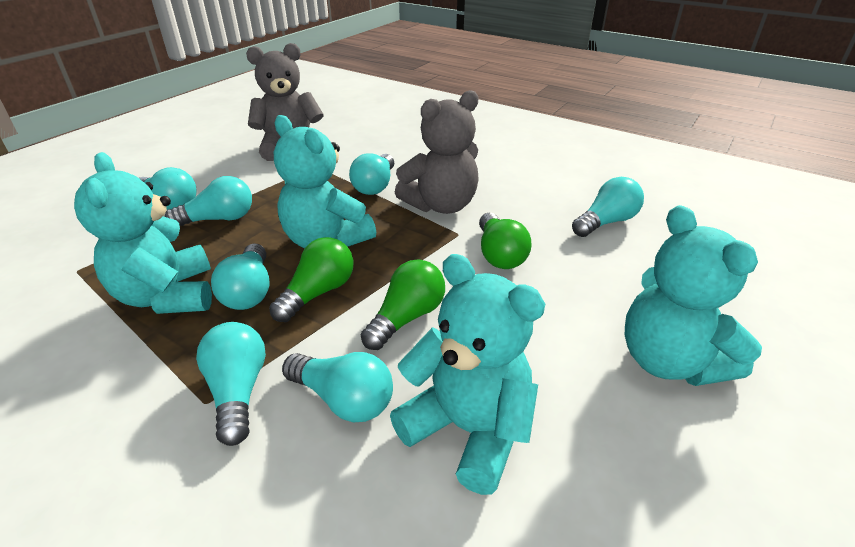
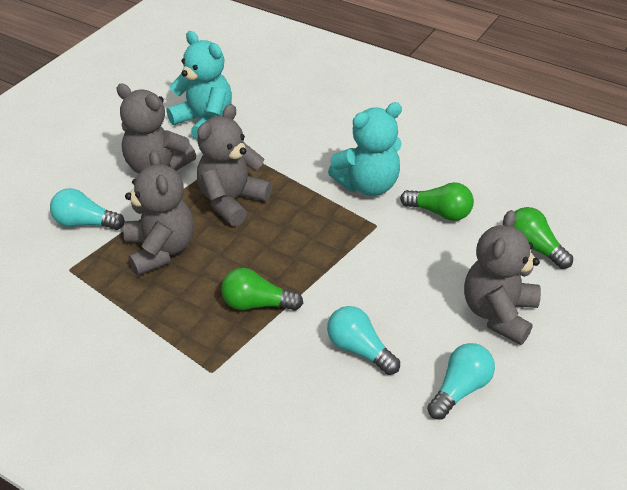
grey teddy bear: [246,43,324,161] [395,90,479,214] = 2 -> [116,84,196,174] [123,150,194,276] [197,104,272,226] [464,210,541,345] = 4
turquoise light bulb: [139,167,197,210] [165,176,252,226] [196,322,266,446] [211,243,270,310] [282,352,393,422] [349,153,394,195] [572,177,644,237] = 7 -> [50,188,125,230] [327,306,400,375] [427,343,495,420] = 3
turquoise teddy bear: [74,152,212,314] [274,115,376,248] [390,254,545,495] [625,205,762,386] = 4 -> [167,31,232,141] [328,102,402,196] = 2

